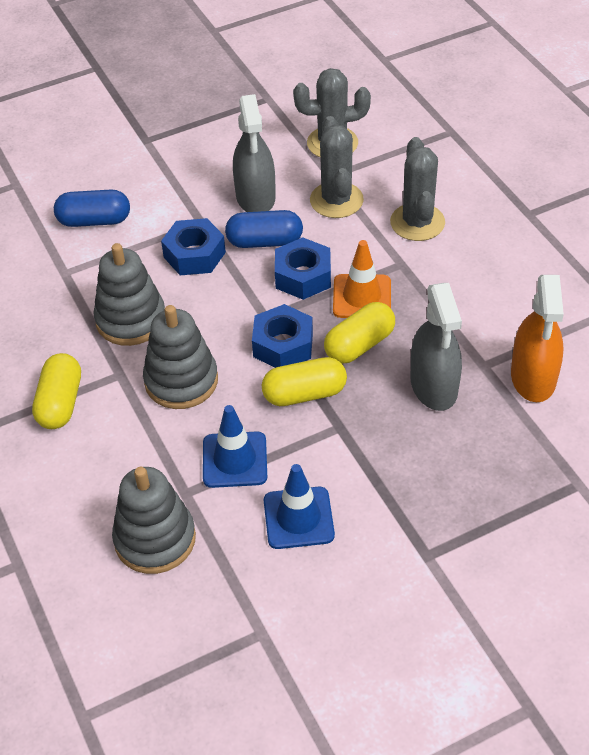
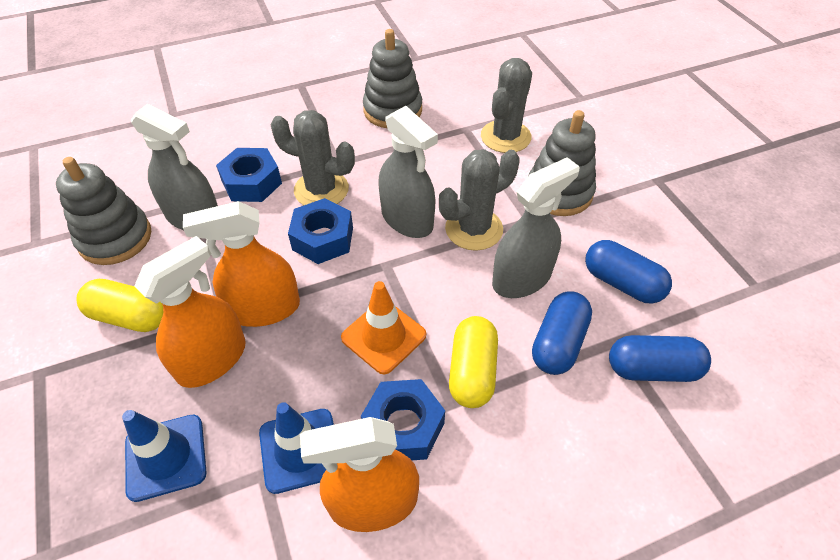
blue capsule: [54,189,130,227] [225,210,303,248] = 2 -> [532,291,592,375] [585,240,672,304] [609,335,711,382] = 3
grey spray bottle: [233,94,276,212] [411,283,462,411] = 2 -> [131,104,218,230] [378,106,438,238] [492,157,580,298] = 3
orange spray bottle: [511,275,564,402] = 1 -> [134,236,246,388] [183,201,300,327] [300,417,419,532] = 3
yellow capsule: [32,353,81,429] [262,357,347,406] [324,302,395,364] = 3 -> [76,279,163,332] [449,316,498,408] = 2

